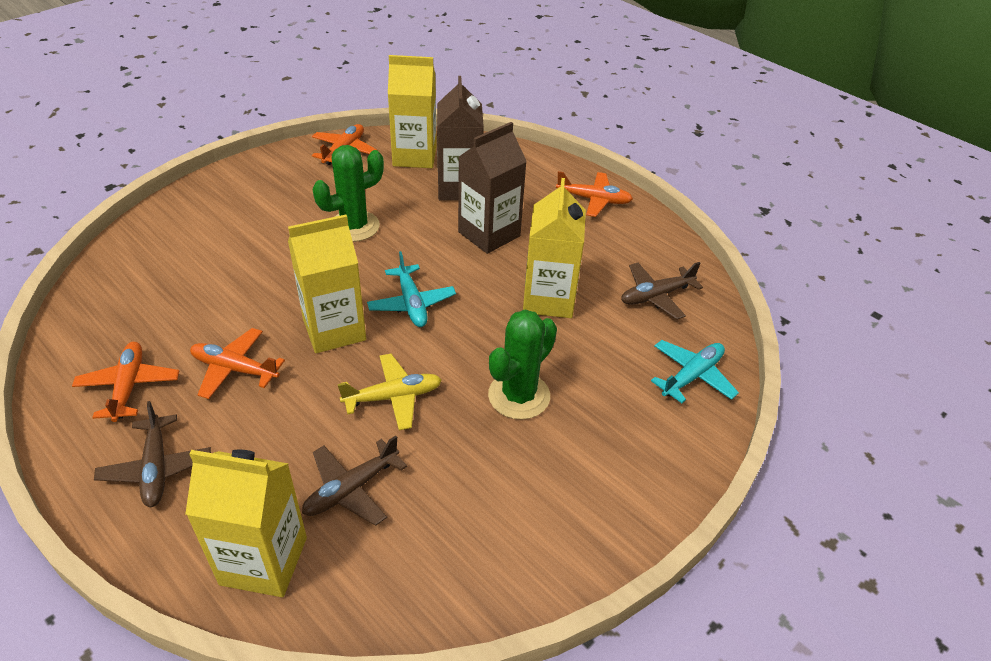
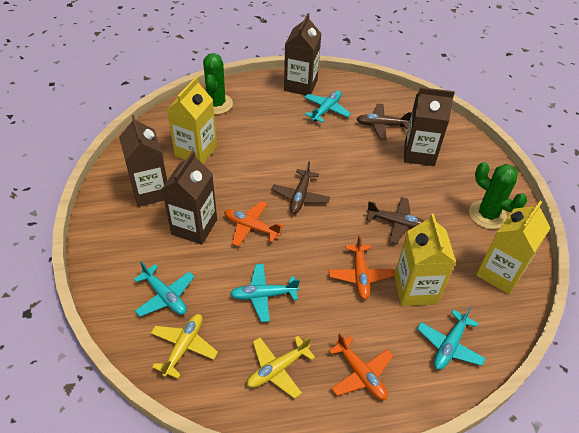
brown carton: [437,76,484,200] [458,122,527,254] = 2 -> [119,115,167,207] [162,151,217,245] [284,13,321,95] [404,87,455,166] = 4
orange plane: [72,342,179,422] [190,328,285,399] [312,124,377,165] [556,171,633,217] = 4 -> [224,201,284,247] [328,333,393,400] [329,235,394,299] = 3
turquoise plane: [367,251,456,327] [651,340,739,403] = 2 -> [134,262,195,317] [230,264,300,322] [304,91,351,123] [417,307,486,370] = 4
yellow carton: [185,450,307,597] [288,215,366,353] [388,55,437,168] [523,178,586,318] = 4 -> [167,77,217,164] [394,213,456,306] [476,201,550,294] = 3
yellow plane: [338,354,442,430] = 1 -> [151,314,218,379] [247,336,315,399] = 2

